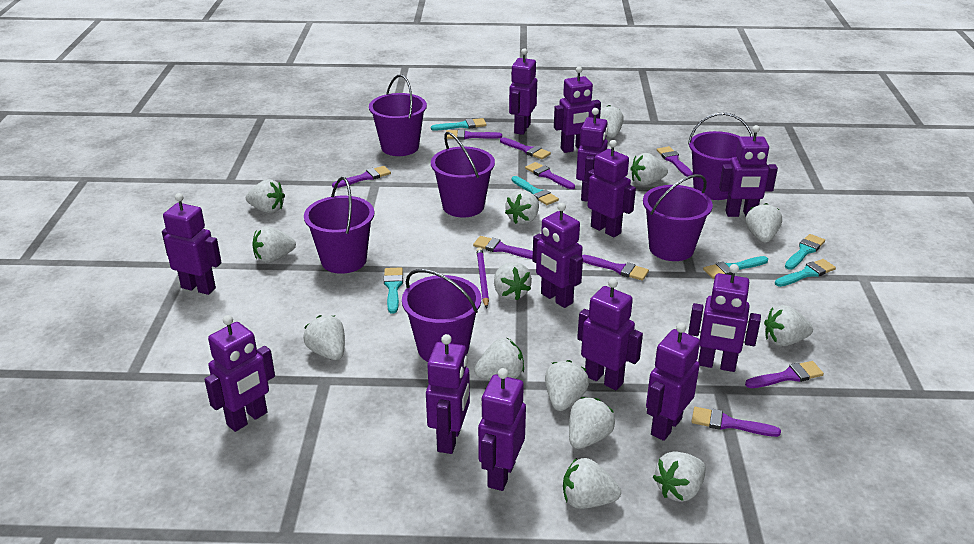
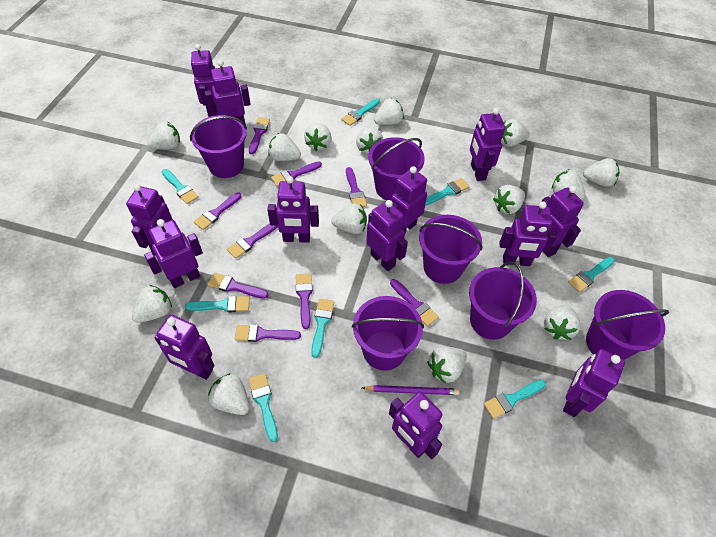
turquoise brush: [384,267,403,314] [431,118,486,130] [512,176,559,205] [703,256,768,279] [775,259,836,287] [785,234,825,270] = 6 -> [162,169,199,204] [185,296,250,313] [248,373,278,442] [311,299,334,358] [341,99,380,126] [425,178,470,206] [484,380,546,419] [568,257,615,292] = 8

